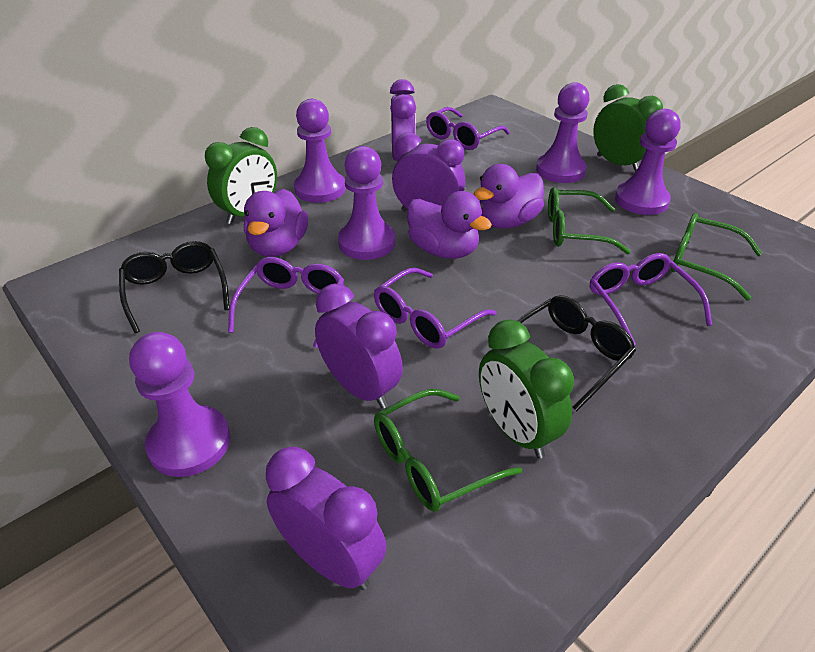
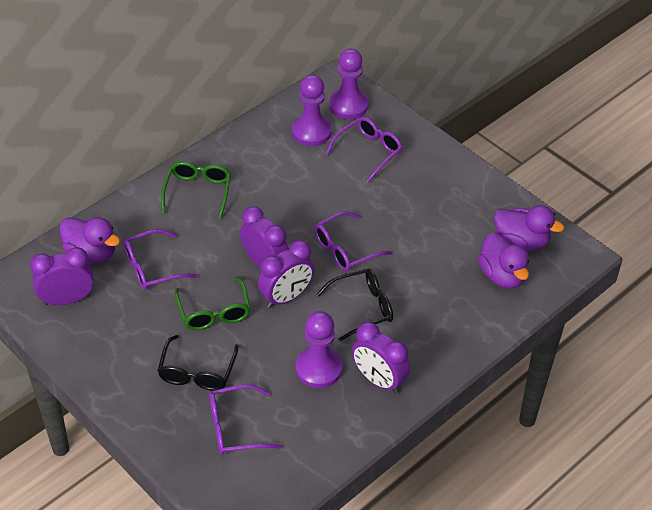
green clock: [205,127,277,225] [479,319,574,459] [593,84,663,172] = 3 -> none = 0
green glasses: [374,389,522,512] [548,187,631,254] [671,213,763,300] = 3 -> [161,161,231,220] [174,276,251,330] = 2
purple pawn: [129,332,230,477] [294,99,346,203] [338,146,395,260] [536,82,589,183] [615,109,681,215] = 5 -> [292,75,332,146] [296,311,343,388] [329,48,368,119] = 3

